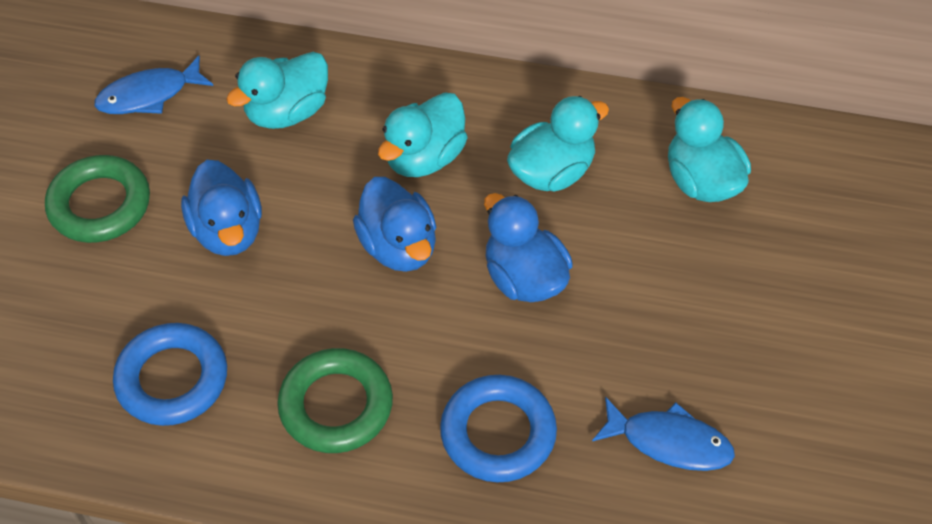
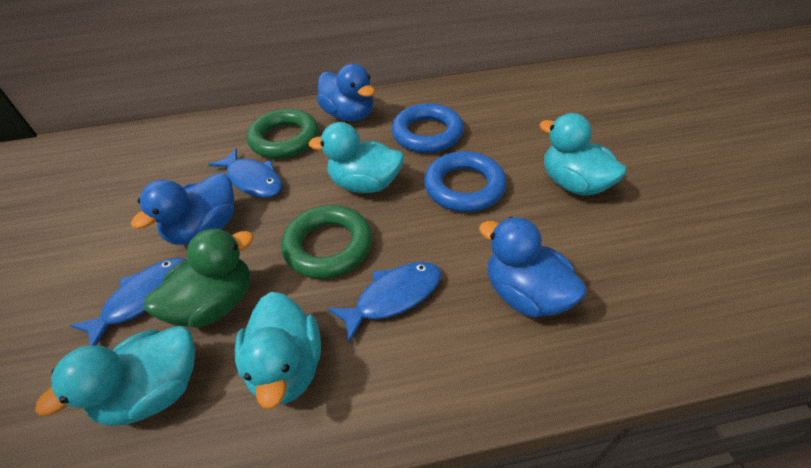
blue fish: [94,56,213,114] [592,397,735,471] = 2 -> [70,258,186,346] [208,148,282,198] [327,262,441,343] = 3
green duck: none = 0 -> [144,228,254,328] = 1

